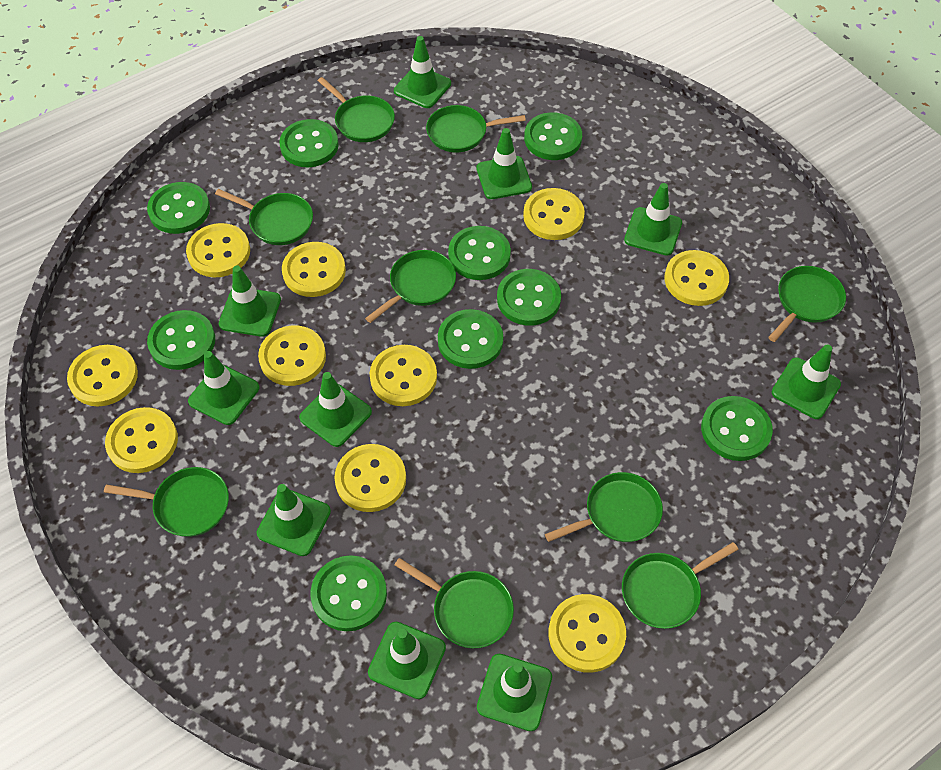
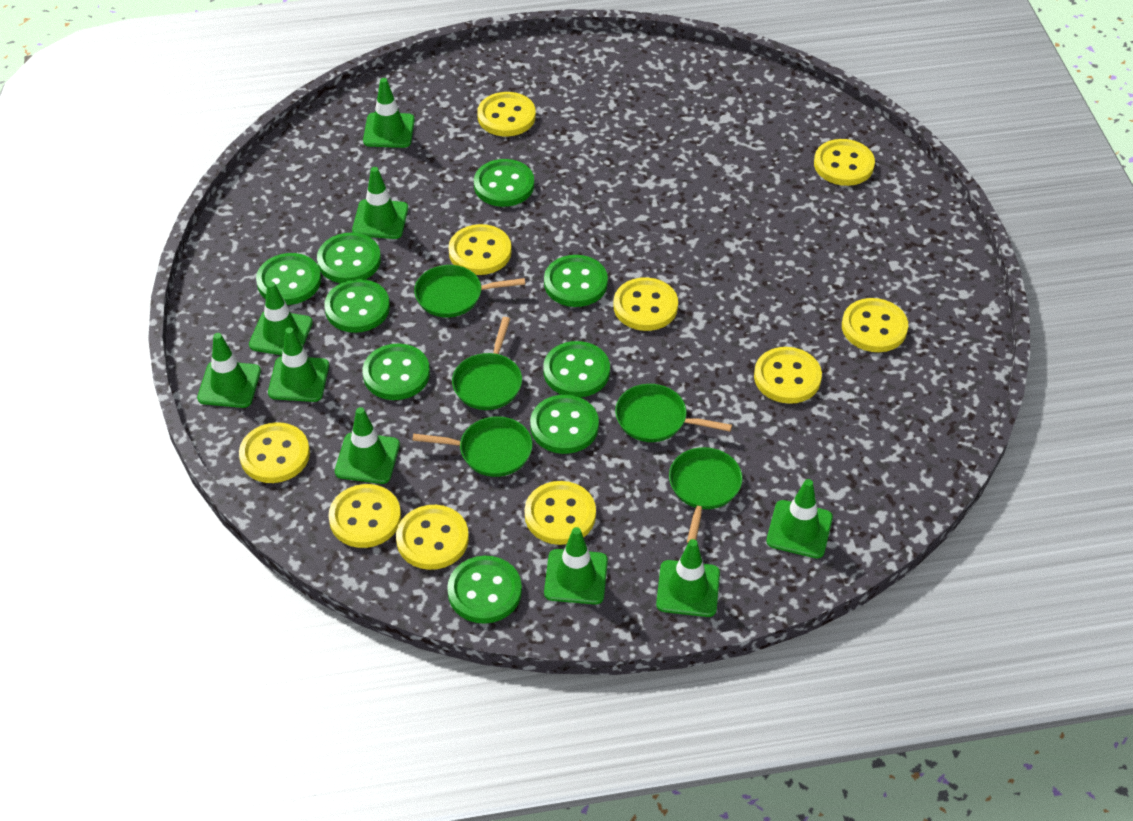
green pan: [104,467,229,537] [215,189,313,245] [318,77,395,142] [365,250,456,323] [395,558,514,648] [426,105,526,152] [545,472,663,542] [622,542,738,629] [768,266,846,342] = 9 -> [412,417,532,477] [414,265,525,317] [452,317,522,410] [615,384,732,442] [669,447,743,543] = 5
green traffic cone: [188,351,259,425] [219,266,281,337] [257,484,331,556] [299,372,372,447] [368,622,446,699] [394,36,451,108] [476,128,532,199] [477,654,552,731] [624,183,682,256] [772,345,841,419] = 10 -> [197,333,261,408] [249,282,313,355] [268,327,329,402] [335,407,400,484] [352,167,408,239] [363,78,415,148] [544,527,608,604] [656,539,720,617] [766,479,833,558] = 9

